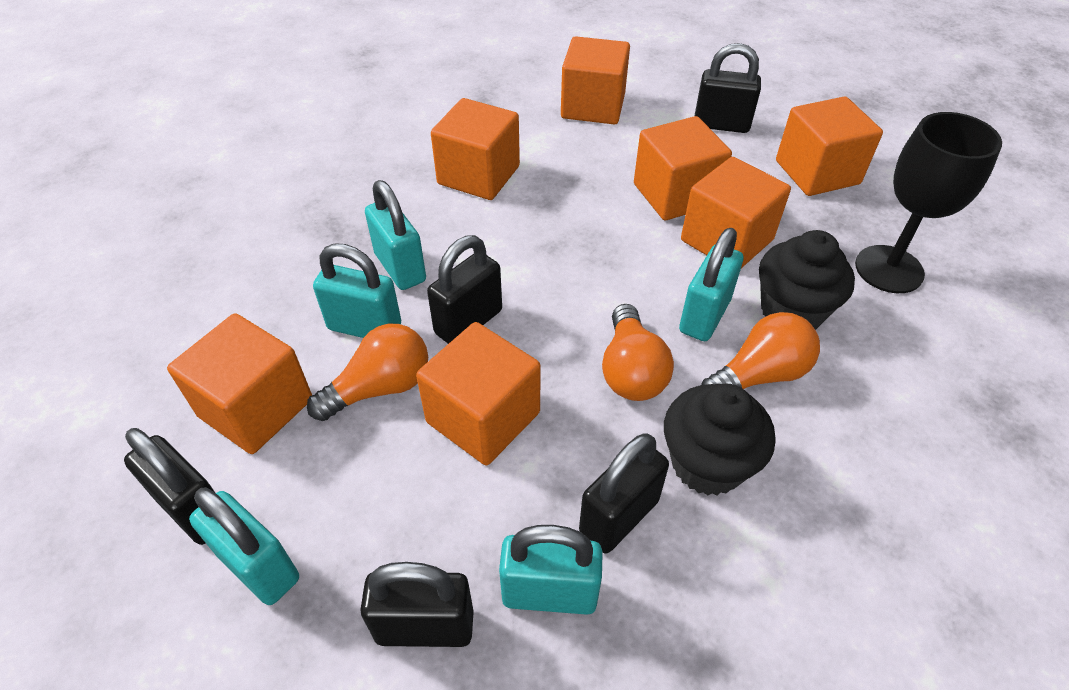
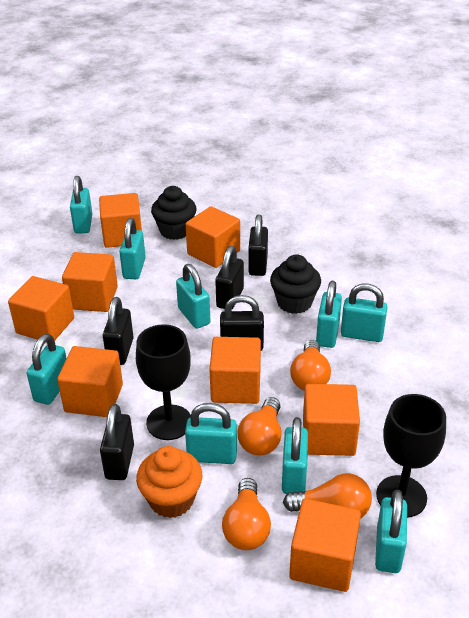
black goblet: [855,112,1002,293] = 1 -> [136,324,191,440] [376,394,446,518] = 2
orange cube: [167,313,312,454] [416,322,541,465] [431,98,520,200] [561,36,630,125] [634,116,732,220] [681,157,791,268] [776,96,883,196] = 7 -> [8,276,74,341] [57,346,123,417] [62,252,118,312] [99,193,142,248] [185,206,240,268] [210,337,261,404] [289,499,361,592] [303,384,360,456] = 8
orange cupcake: none = 0 -> [136,446,202,518] = 1
orange light bulb: [307,324,428,421] [602,304,674,401] [701,312,820,389] = 3 -> [222,478,271,550] [237,397,281,455] [283,473,372,519] [290,340,331,391] = 4
turquoise padlock: [189,487,299,605] [313,244,401,338] [365,180,426,290] [499,525,603,615] [679,228,743,341] = 5 -> [27,334,67,405] [70,176,93,234] [119,218,146,279] [176,264,211,329] [185,403,237,464] [282,417,308,494] [316,281,342,348] [341,284,387,342] [375,489,407,573] = 9

